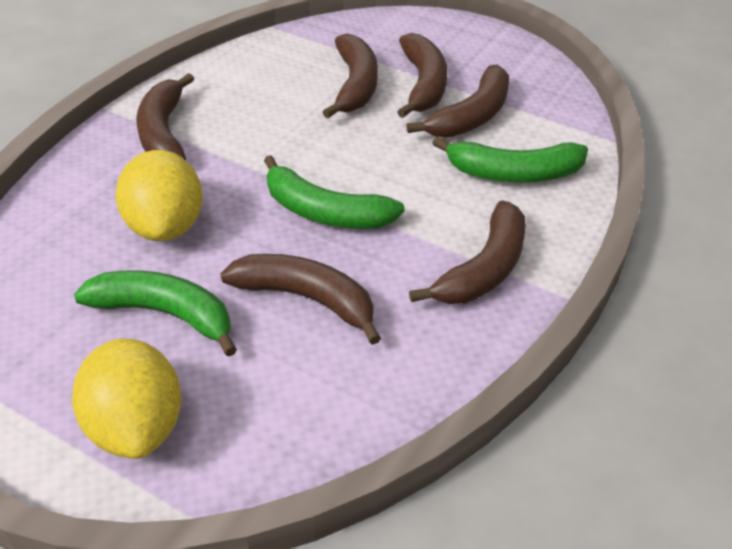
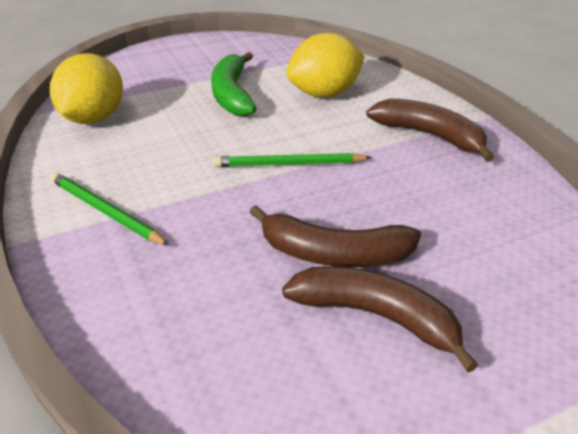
brown banana: [136,73,194,160] [221,254,381,345] [323,33,378,118] [397,33,447,118] [406,65,509,138] [409,200,526,304] = 6 -> [250,205,421,267] [282,266,478,372] [366,98,494,162] = 3
green banana: [74,270,237,357] [264,155,405,229] [433,136,588,182] = 3 -> [211,52,257,117] = 1
green pencil: none = 0 -> [50,173,170,246] [213,153,372,167] = 2

